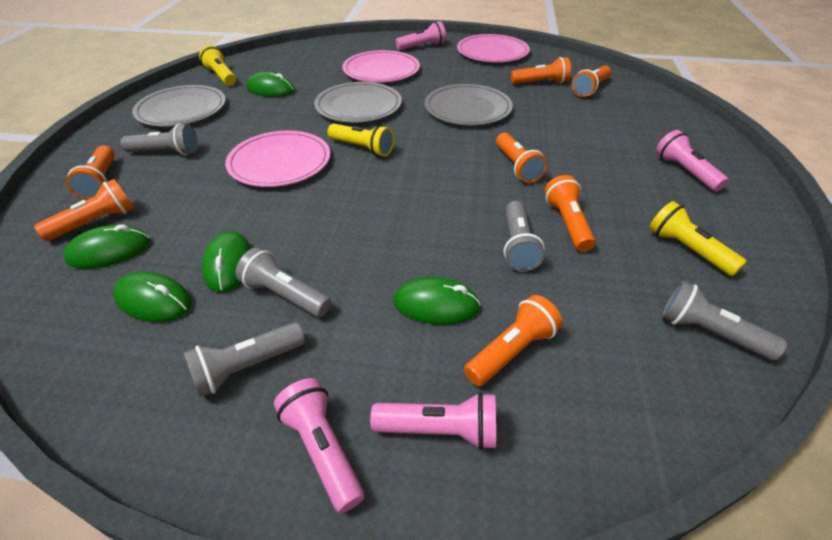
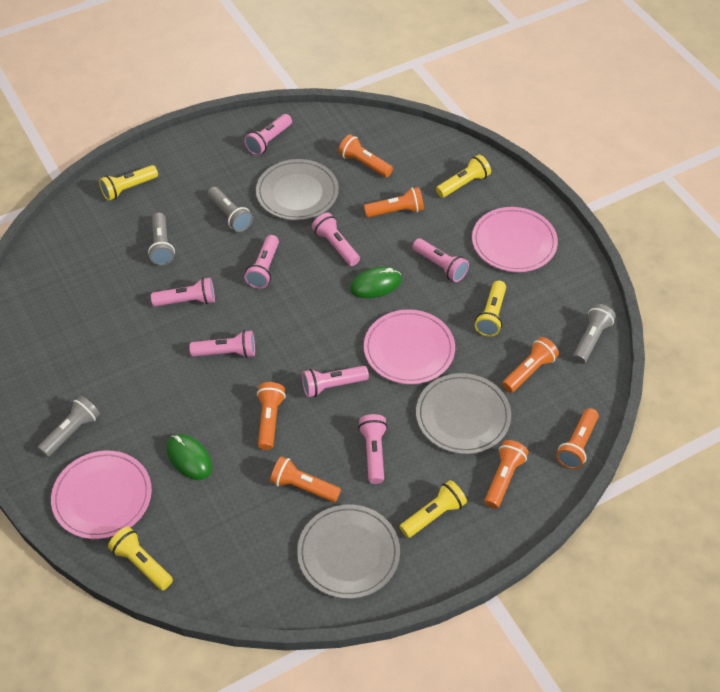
green mouse: [63,225,150,269] [113,272,192,322] [202,231,252,293] [247,72,294,97] [393,277,481,325] = 5 -> [166,434,212,480] [350,267,402,298] = 2
grey flashlight: [120,124,198,155] [184,323,305,397] [235,247,331,317] [504,201,545,271] [662,281,787,361] = 5 -> [38,396,100,457] [148,213,175,265] [207,187,253,232] [573,304,616,364] = 4
pink flashlight: [274,378,364,513] [370,392,496,450] [395,21,446,50] [656,130,729,192] = 4 -> [151,278,215,307] [189,330,255,358] [244,114,292,155] [244,235,279,289] [302,366,369,397] [312,213,360,266] [358,414,388,484] [412,238,469,282] = 8
yellow flashlight: [199,45,236,86] [327,124,394,157] [649,201,747,276] = 3 -> [99,165,158,201] [108,527,173,590] [400,480,467,538] [436,155,491,198] [475,281,506,337] = 5

